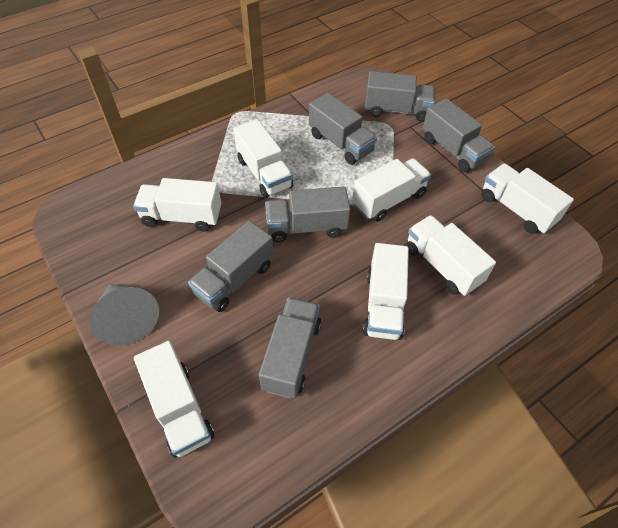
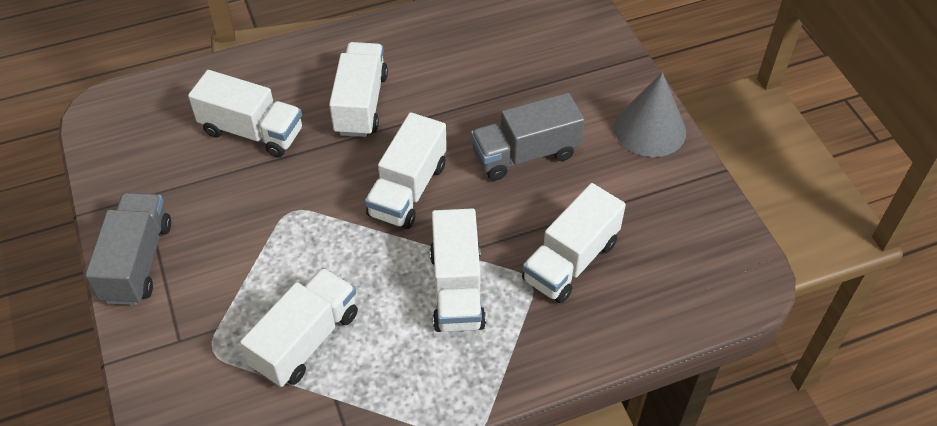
grey truck: [188,221,274,312] [259,297,321,398] [265,186,350,242] [309,93,377,165] [365,71,435,122] [423,98,495,172] = 6 -> [85,193,171,305] [471,93,585,181] = 2
white truck: [133,178,221,231] [134,341,215,458] [233,119,293,198] [352,158,431,221] [363,243,409,340] [406,215,496,296] [482,163,574,234] = 7 -> [188,70,302,158] [240,268,358,387] [329,42,388,137] [365,112,447,229] [430,208,486,332] [522,183,626,304] = 6

